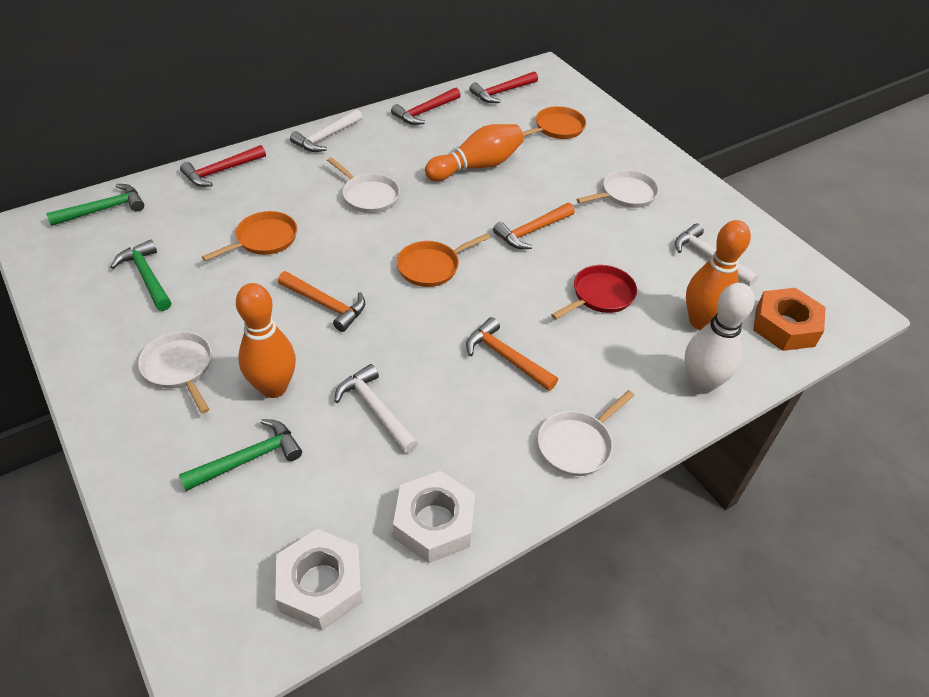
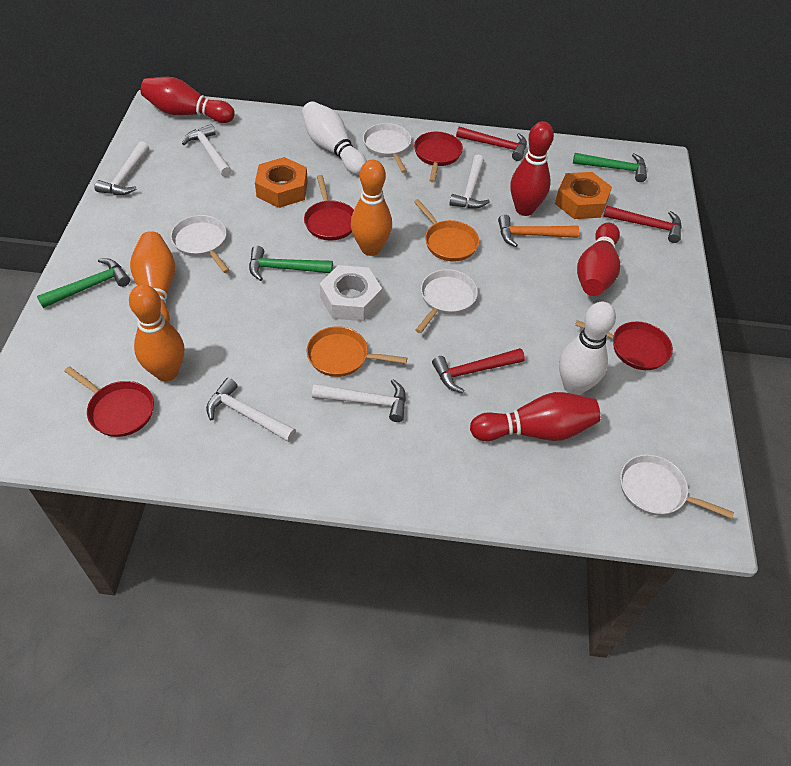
orange hammer: [278,271,365,332] [466,317,558,391] [493,203,575,249] = 3 -> [498,215,579,247] = 1
orange nut: [753,288,826,351] = 1 -> [255,157,308,208] [555,172,612,219] = 2
orange pan: [202,211,297,261] [397,233,490,287] [522,106,586,139] = 3 -> [307,326,407,377] [414,199,479,262] = 2
red bowling pin: none = 0 -> [140,77,235,123] [470,392,600,441] [510,121,554,216] [577,223,620,296] = 4
red pan: [551,265,637,319] = 1 -> [64,366,154,437] [304,175,354,241] [414,131,463,182] [575,320,673,370] = 4
white bowling pin: [685,283,755,394] = 1 -> [302,101,367,175] [559,302,616,395] = 2
white hammer: [290,109,362,152] [334,364,418,453] [675,223,759,286] = 3 -> [94,141,149,195] [182,124,232,177] [206,378,296,442] [312,379,406,422] [450,155,490,209] = 5
white nut: [275,529,363,630] [393,471,476,563] = 2 -> [320,265,382,321] = 1

